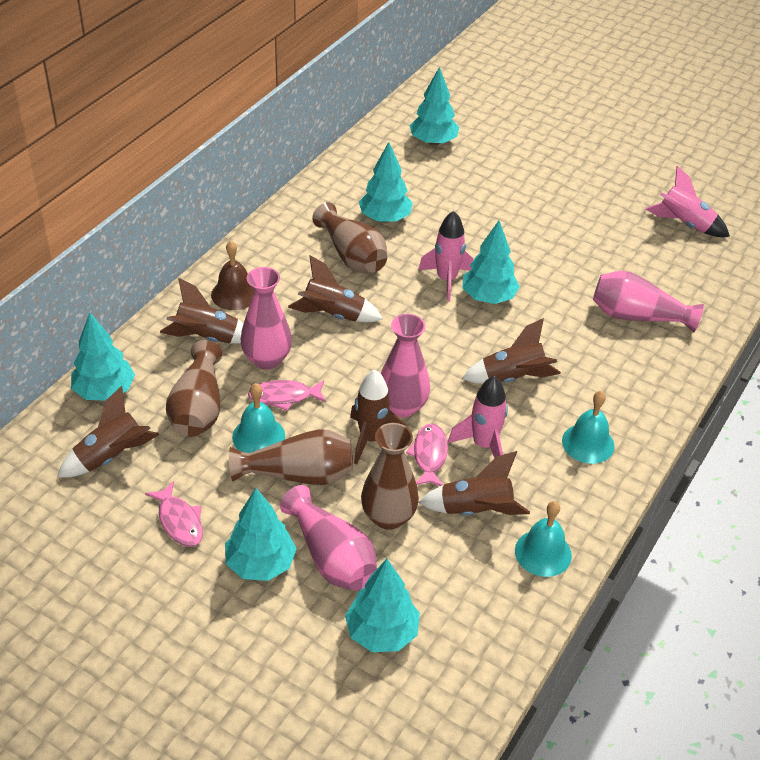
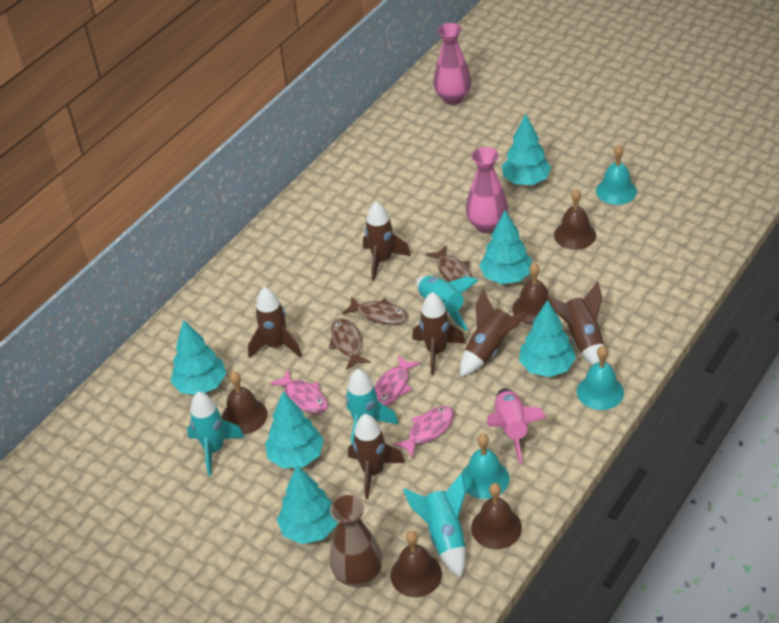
brown bell: [211,241,254,310] = 1 -> [222,372,268,434] [390,531,442,597] [471,483,522,549] [512,263,550,325] [554,189,596,250] = 5
brown fish: none = 0 -> [329,318,370,370] [342,296,408,325] [426,245,472,282] = 3
brown vase: [166,340,222,437] [229,429,353,485] [312,202,387,273] [361,423,419,530] = 4 -> [329,495,382,587] = 1
pink rocket: [418,211,473,301] [448,376,508,458] [646,166,730,237] = 3 -> [487,388,547,464] = 1
pink vase: [241,267,292,369] [280,485,377,590] [380,314,430,417] [593,271,704,333] = 4 -> [433,23,472,105] [466,147,508,233] = 2
turquoise rocket: none = 0 -> [187,391,245,476] [346,369,399,445] [403,473,466,578] [416,276,479,331] = 4

